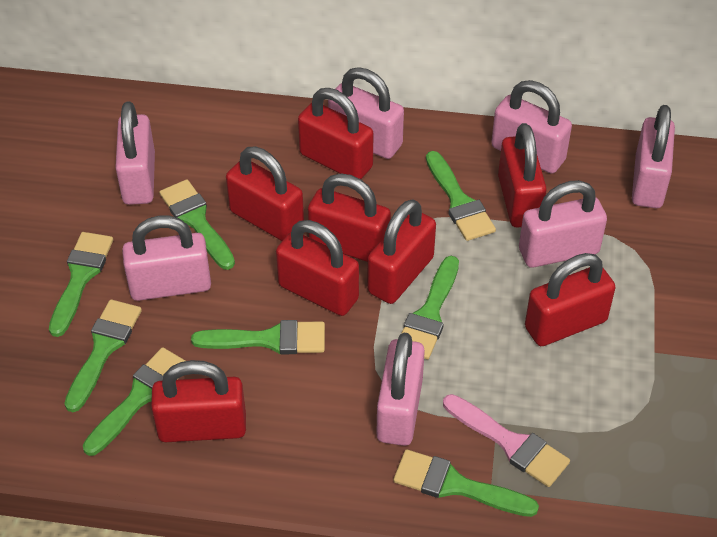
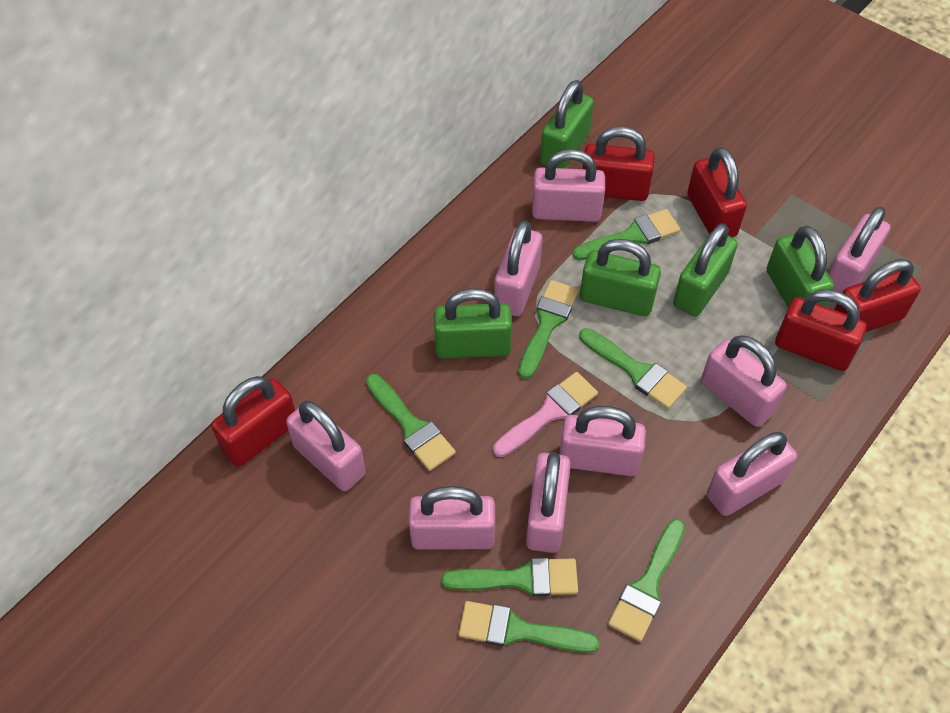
green brush: [49,232,113,337] [64,299,142,412] [83,347,186,456] [159,179,235,270] [191,320,325,354] [394,449,539,517] [401,256,459,359] [426,151,496,241] = 8 -> [366,374,456,471] [441,558,578,596] [458,601,600,653] [518,280,579,379] [572,209,680,260] [579,328,687,409] [608,519,685,642] = 7
green padlock: none = 0 -> [434,288,512,359] [540,80,594,168] [580,239,661,316] [673,223,738,317] [767,226,834,307] = 5
pink padlock: [115,101,155,205] [122,216,211,301] [328,67,404,159] [376,333,425,446] [491,80,572,174] [519,180,607,268] [632,105,675,208] = 7 -> [286,401,366,491] [409,486,495,550] [494,220,542,316] [526,452,571,553] [532,149,605,222] [559,406,646,476] [701,335,787,427] [707,432,797,516] [828,207,890,293] = 9
red padlock: [151,360,246,442] [226,147,304,241] [276,220,359,316] [298,88,373,179] [308,173,391,262] [367,199,436,304] [498,123,547,228] [525,253,616,346] = 8 -> [211,376,295,467] [582,126,655,201] [687,147,747,238] [775,289,867,371] [834,259,921,332] = 5

